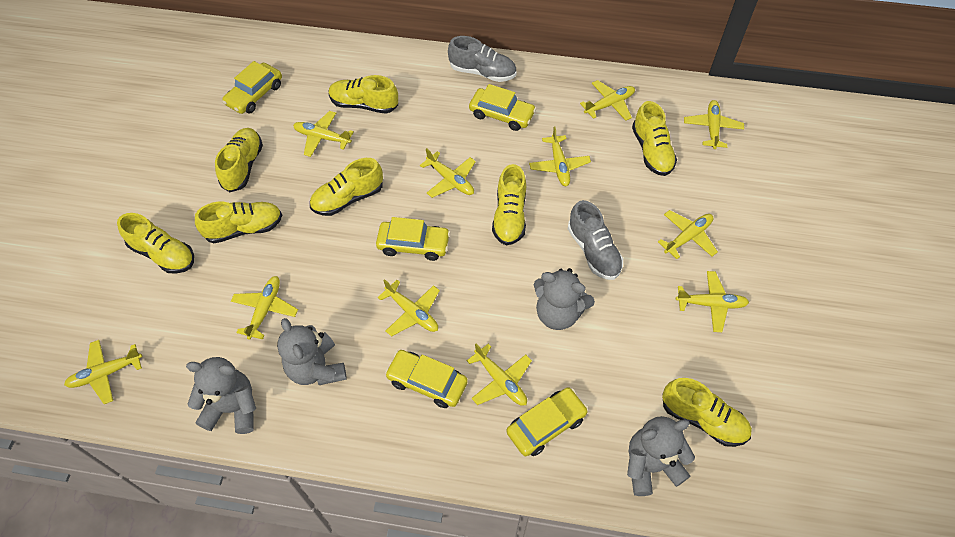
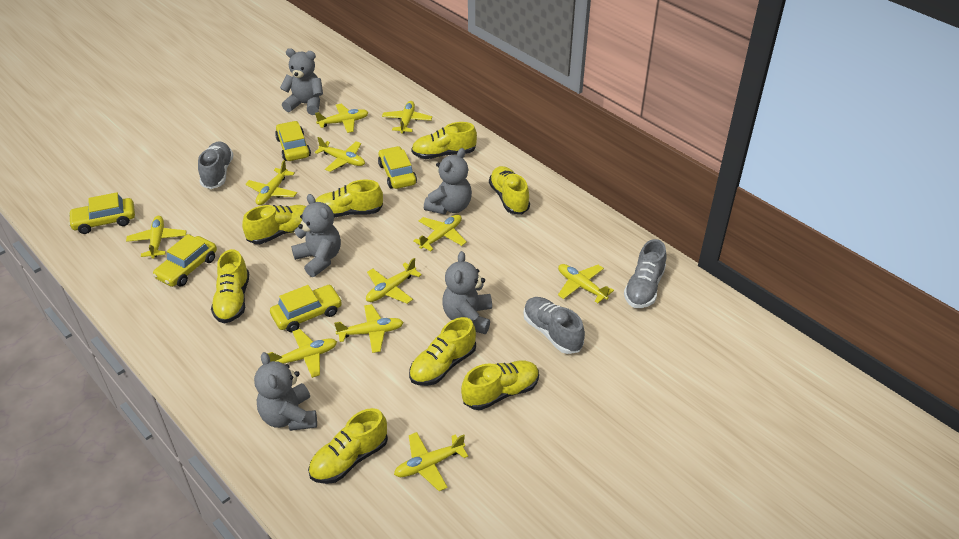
grey shoe: [448,36,516,82] [568,200,623,280] = 2 -> [198,141,234,189] [524,297,585,354] [624,239,667,308] = 3
grey teddy bear: [186,357,256,434] [277,318,347,385] [534,268,595,330] [627,416,695,496] = 4 -> [254,352,317,431] [280,48,323,115] [291,194,341,277] [424,148,472,215] [442,251,492,334] = 5

